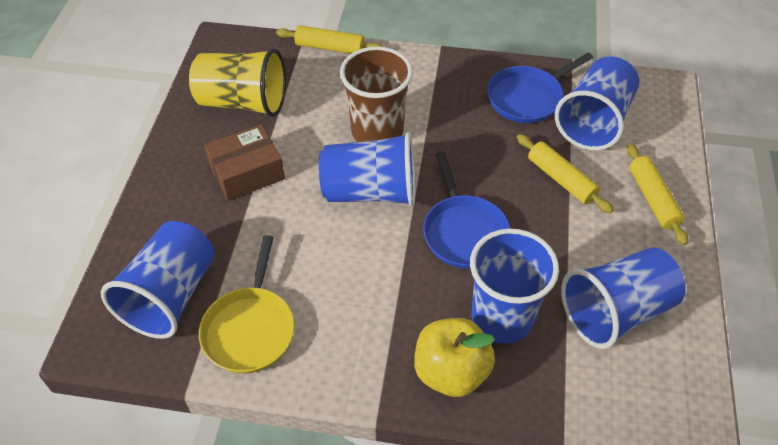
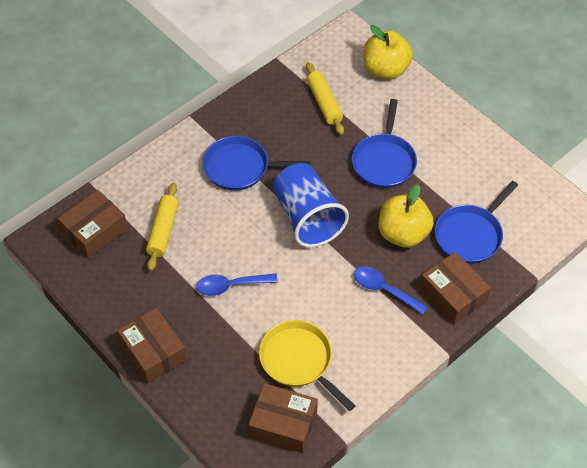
blue cup: [101,221,215,339] [319,132,415,206] [470,229,559,344] [555,56,639,150] [561,248,686,349] = 5 -> [273,163,349,247] = 1
blue pan: [423,152,510,269] [487,52,593,123] = 2 -> [203,136,310,191] [352,99,417,188] [435,181,518,264] = 3
blue spoon: none = 0 -> [196,274,278,296] [354,267,428,315] = 2
brown box: [204,124,285,201] = 1 -> [58,190,128,259] [117,308,187,383] [248,383,318,453] [420,252,491,325] = 4
brown cup: [340,46,413,142] = 1 -> none = 0
yellow apple: [414,318,495,397] = 1 -> [364,25,413,80] [379,184,434,248] = 2
yellow cup: [189,48,286,117] = 1 -> none = 0
yellow rolling pin: [276,25,384,54] [517,134,613,214] [627,144,688,245] = 3 -> [146,183,178,271] [306,62,344,135] = 2

